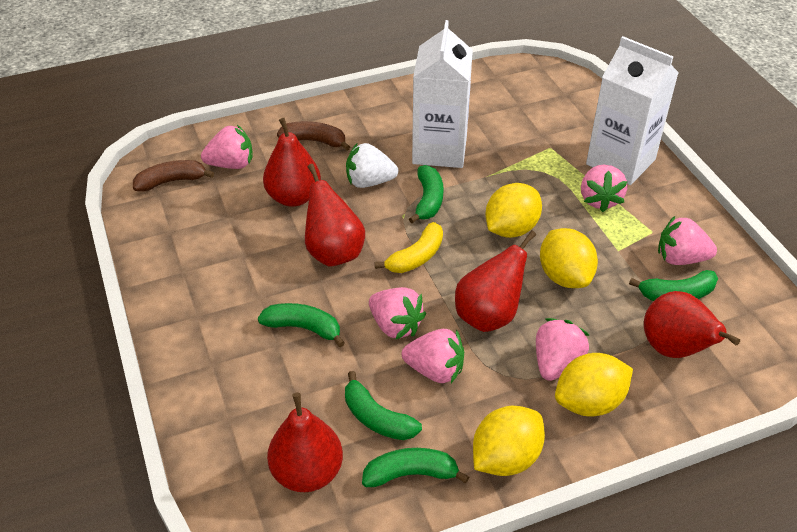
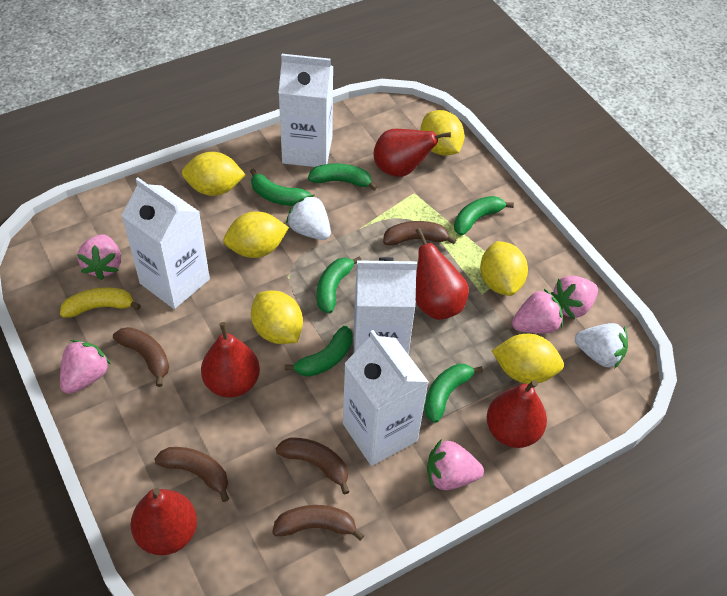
brown banana: [133,160,214,192] [277,121,350,151] = 2 -> [113,327,169,387] [154,447,229,502] [272,505,364,541] [276,438,350,495] [383,221,456,246] = 5
green banana: [258,303,345,347] [345,371,422,440] [362,448,469,487] [409,165,444,223] [629,270,718,301] = 5 -> [250,168,311,206] [285,326,353,377] [308,163,377,191] [317,256,362,313] [424,364,483,423] [454,196,514,236] = 6
pink strawberry: [201,125,252,169] [369,287,426,340] [402,329,464,383] [536,318,589,381] [581,165,628,212] [658,216,717,265] = 6 -> [60,340,111,394] [77,234,121,280] [427,439,484,490] [512,289,563,333] [551,276,598,319] = 5
white carton: [412,20,473,168] [586,36,679,185] = 2 -> [122,178,210,309] [279,54,333,167] [343,330,428,466] [354,257,417,355] = 4
white strawberry: [346,143,398,188] = 1 -> [286,195,331,240] [575,323,628,369] = 2
yellow lemon: [473,406,545,476] [485,183,542,238] [540,228,598,288] [555,353,633,416] = 4 -> [182,152,246,196] [223,211,289,258] [251,291,303,344] [420,110,465,156] [480,241,528,296] [492,334,564,384] = 6

